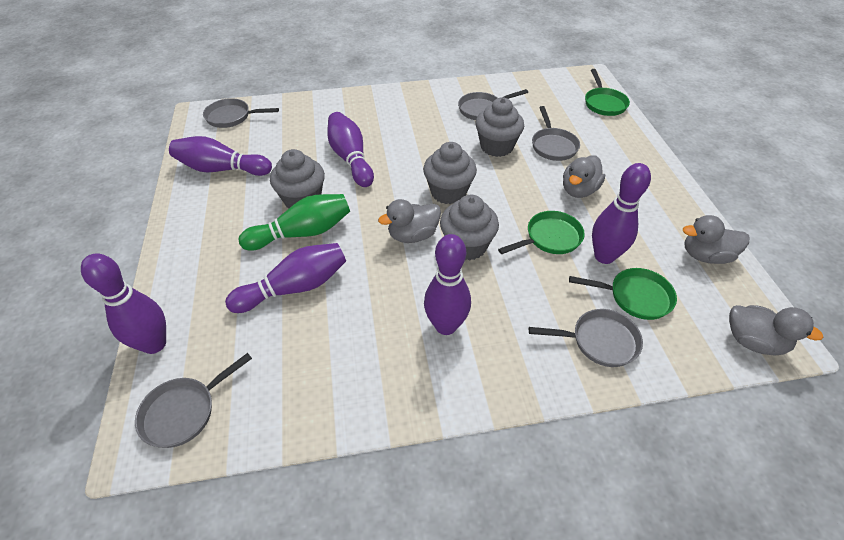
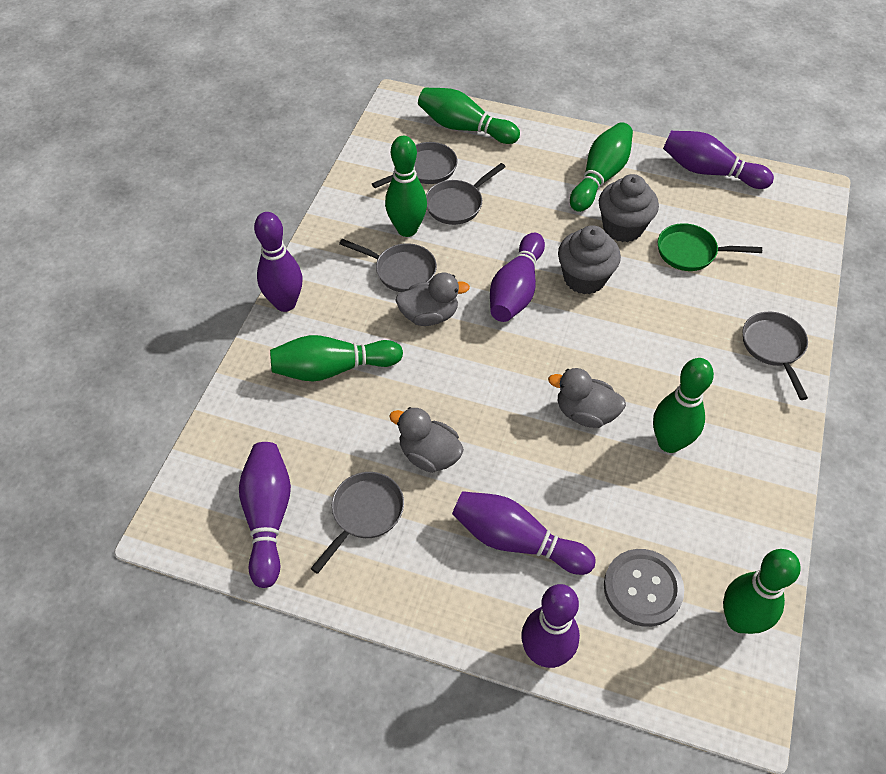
green bowling pin: [239,194,350,251] = 1 -> [270,335,403,382] [385,136,427,237] [418,88,520,144] [570,122,633,212] [653,358,714,453] [723,549,801,634] = 6
green pan: [498,211,585,254] [569,268,677,320] [585,69,630,116] = 3 -> [658,223,762,271] = 1
grey button: none = 0 -> [604,549,684,627] = 1
grey cupcake: [270,149,325,208] [423,142,477,204] [440,194,499,261] [476,97,524,157] = 4 -> [558,225,621,294] [599,174,659,242] = 2
grey duck: [378,199,441,243] [563,155,605,198] [683,215,749,264] [729,305,824,356] = 4 -> [389,407,464,473] [395,273,470,326] [548,368,626,428] = 3

